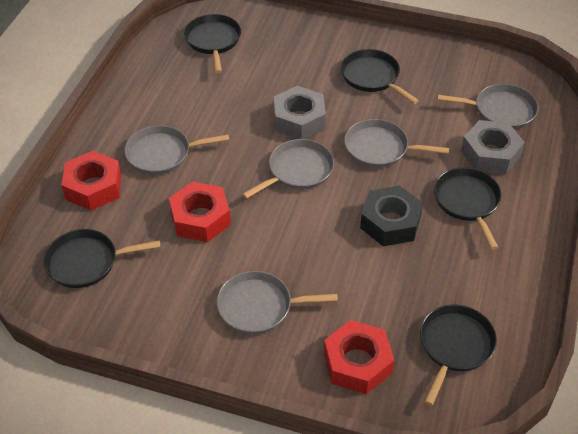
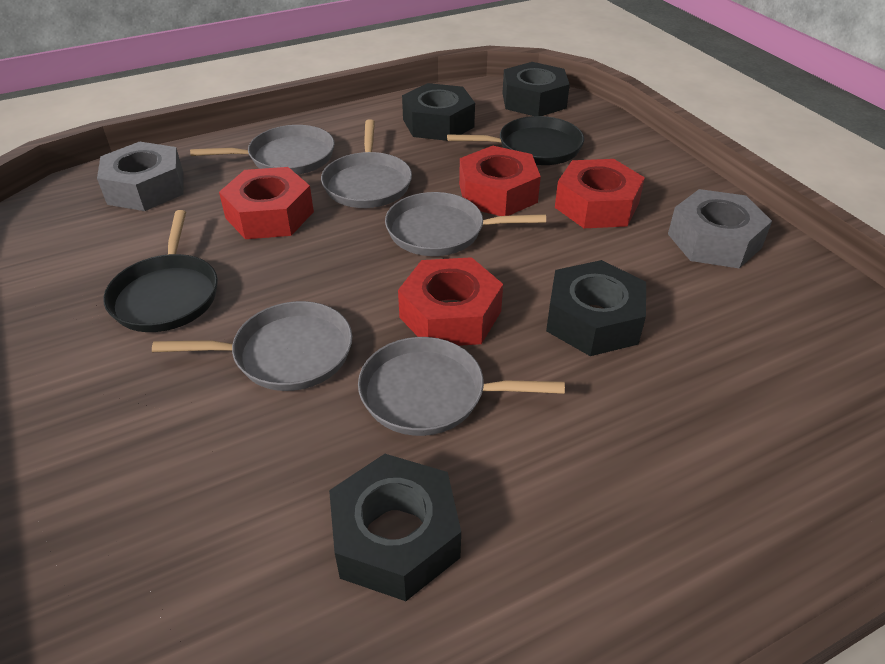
black nut: [360,186,423,246] = 1 -> [329,454,461,601] [402,83,475,141] [503,62,570,116] [546,260,646,356] = 4
black pan: [43,229,160,288] [184,14,241,73] [341,49,419,104] [420,305,497,406] [434,167,502,250] = 5 -> [103,210,218,332] [447,116,584,165] = 2
red nut: [62,151,121,211] [169,181,231,242] [324,320,394,394] = 3 -> [219,167,314,239] [398,257,503,346] [459,146,541,216] [555,159,645,228] = 4

